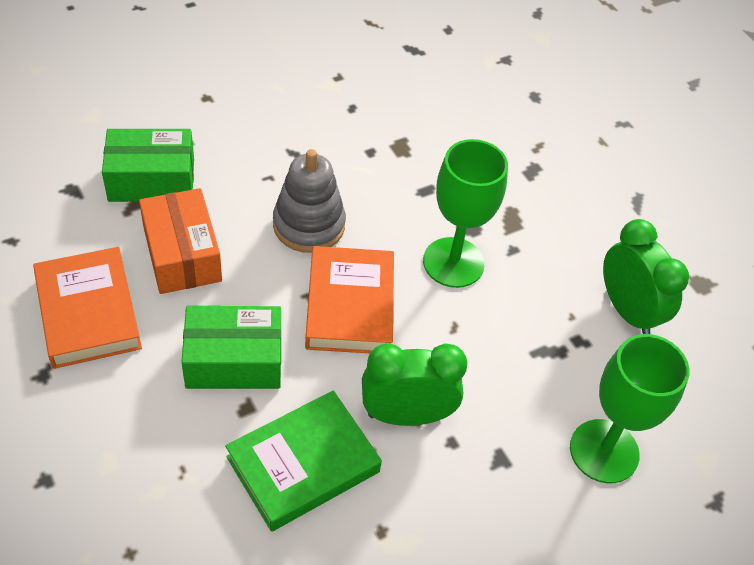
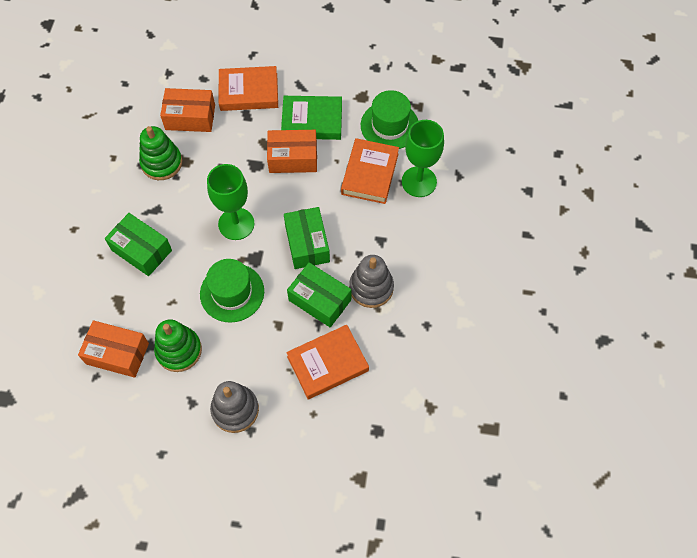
green box: [102,129,194,202] [181,306,281,389] = 2 -> [105,213,172,276] [284,207,330,269] [287,262,351,328] = 3
green clock: [362,343,467,426] [603,219,689,334] = 2 -> none = 0
green hat: none = 0 -> [200,259,264,323] [361,90,418,149] = 2
green stacking toy: none = 0 -> [139,126,182,180] [154,319,202,372] = 2
grey stacking toy: [273,149,346,253] = 1 -> [210,381,259,433] [349,255,394,308] = 2
orange book: [33,247,142,369] [305,246,394,353] = 2 -> [219,66,278,111] [286,325,369,400] [341,138,399,204] = 3
orange box: [139,188,222,294] = 1 -> [78,320,149,378] [160,88,215,132] [267,130,317,173] = 3

